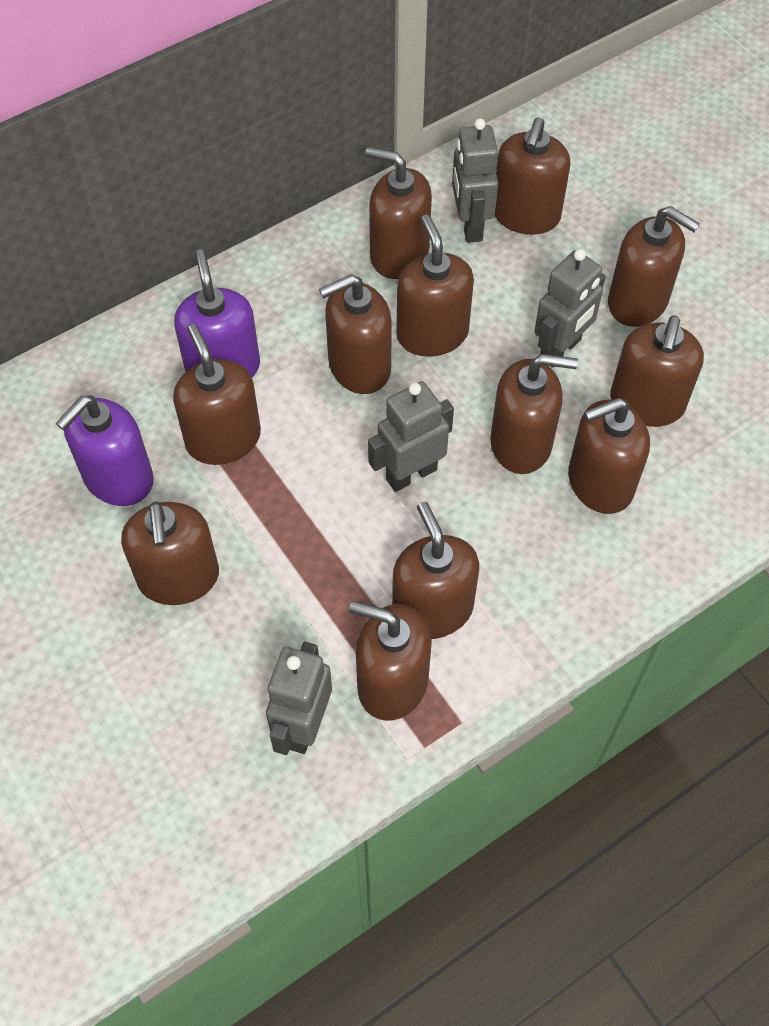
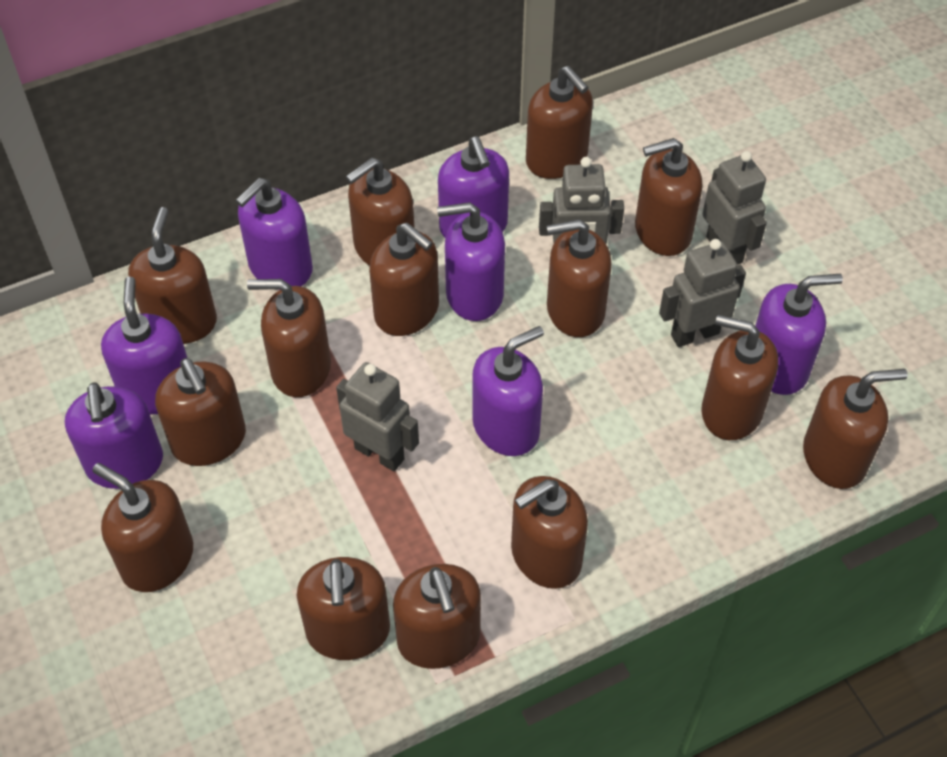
brown soap dispenser: [121,502,219,605] [173,324,261,465] [319,274,392,394] [349,601,432,721] [365,147,432,279] [392,502,479,639] [397,215,474,357] [490,354,578,474] [495,117,571,235] [568,398,650,514] [608,206,700,327] [610,315,704,427] = 12 -> [92,463,193,592] [128,207,217,344] [155,358,246,466] [247,279,331,397] [297,557,390,660] [346,157,415,266] [369,223,439,336] [393,564,481,669] [511,476,588,589] [526,66,593,179] [547,219,612,337] [635,138,702,256] [701,315,778,440] [803,369,908,489] = 14
purple soap dispenser: [56,395,154,506] [174,249,260,378] = 2 -> [65,382,163,489] [101,277,187,414] [235,178,313,290] [437,202,505,321] [438,137,509,238] [472,326,544,456] [755,274,843,395] = 7

